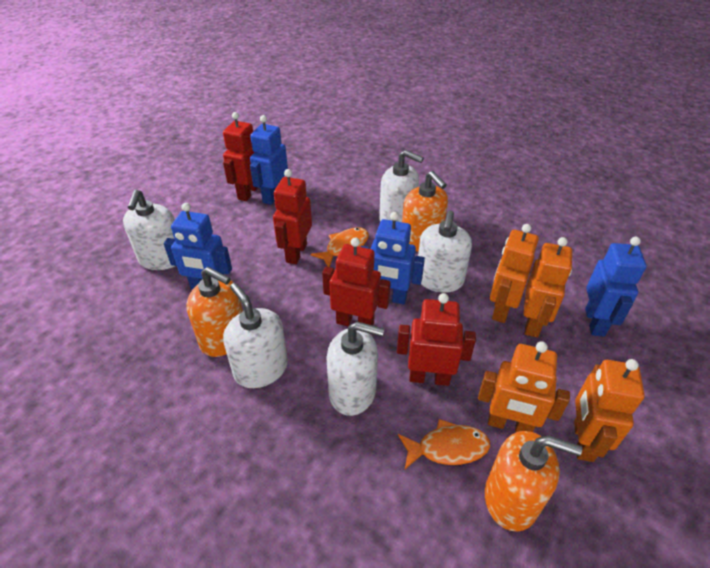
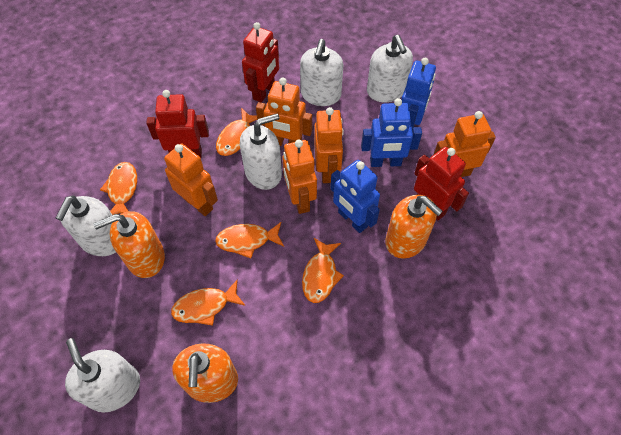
blue robot: [164,203,232,290] [250,115,288,205] [360,212,425,305] [585,237,646,337] = 4 -> [330,160,380,233] [361,98,422,167] [401,58,436,130] = 3
orange fish: [310,227,369,267] [398,419,490,469] = 2 -> [100,162,137,215] [171,279,245,326] [215,222,284,258] [216,108,257,156] [302,238,344,303] = 5
orange robot: [478,341,570,432] [490,224,539,323] [523,237,572,337] [574,359,645,462] = 4 -> [164,144,218,216] [256,78,312,146] [282,139,317,214] [314,107,344,183] [434,111,496,177] = 5
red robot: [223,112,258,201] [273,169,312,264] [322,237,391,326] [397,293,476,386] = 4 -> [146,90,209,158] [242,22,279,103] [414,147,469,220] = 3

